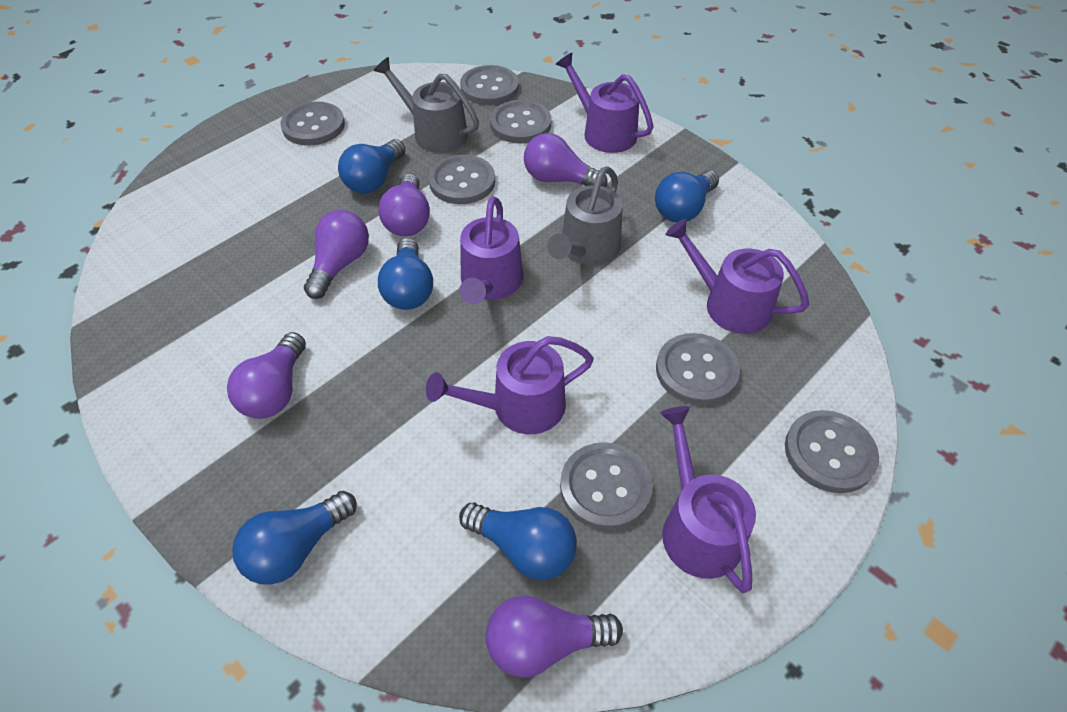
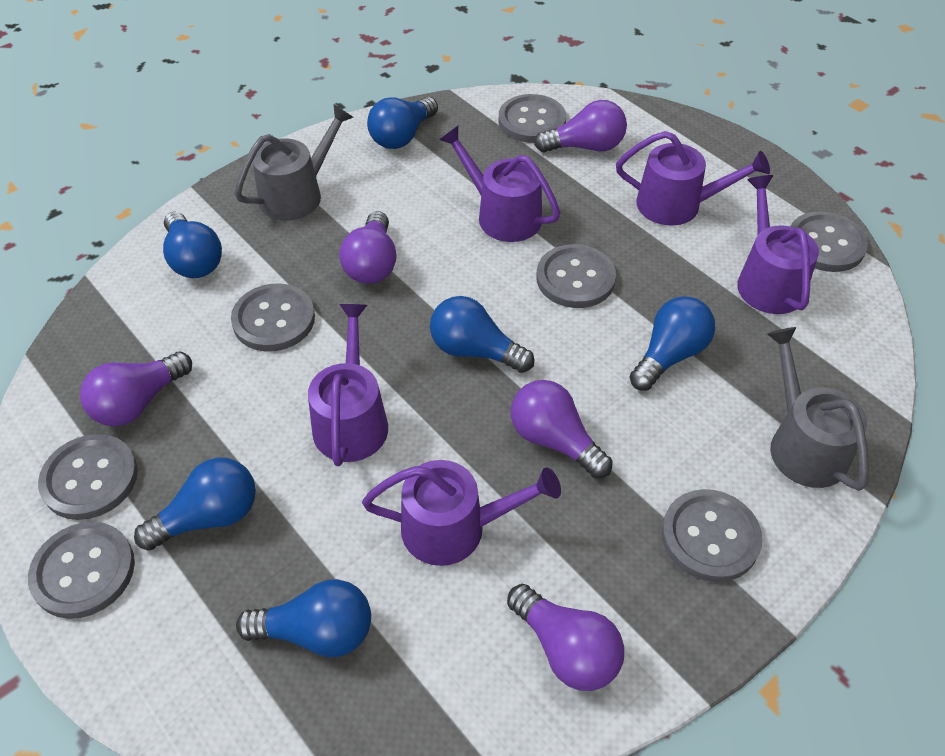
blue light bulb: [232,491,357,585] [338,139,405,193] [378,238,433,310] [459,503,577,580] [655,170,719,223] = 5 -> [134,458,256,551] [163,212,222,278] [236,579,371,657] [367,97,438,149] [430,296,534,373] [630,296,715,391] = 6

